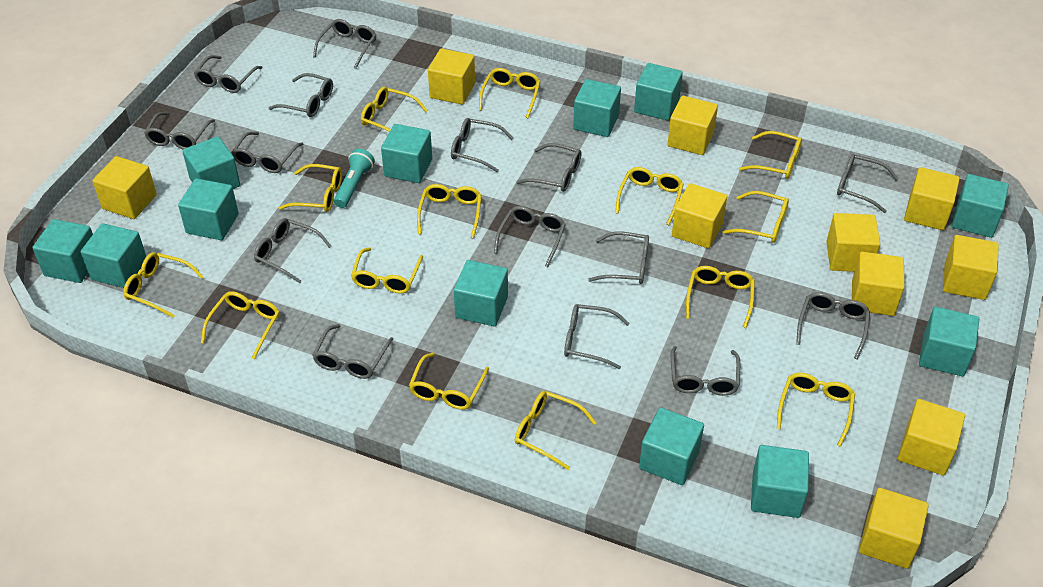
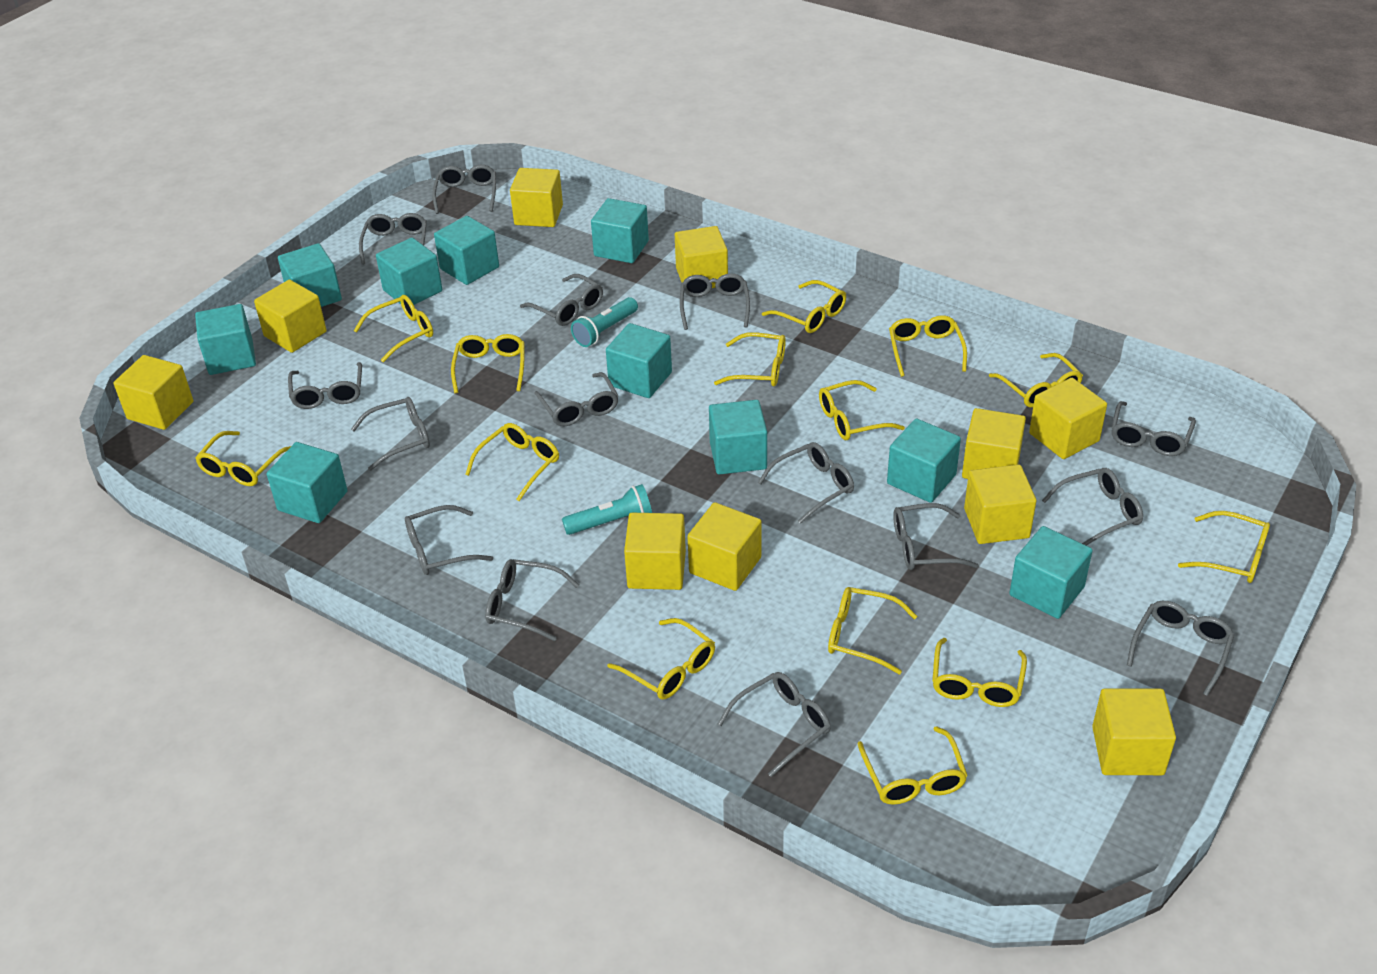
turquoise cube: [32,219,93,283] [81,223,146,288] [178,178,239,240] [182,136,240,189] [381,124,432,183] [454,260,508,326] [573,79,621,137] [634,63,683,121] [639,407,704,485] [751,445,809,518] [919,307,979,376] [952,174,1009,238] = 12 -> [195,304,256,375] [267,442,347,523] [278,243,342,307] [376,238,442,305] [434,216,499,285] [591,198,649,263] [606,323,672,398] [709,400,767,475] [887,419,961,503] [1010,526,1093,619] = 10
turquoise flashlight: [334,149,375,208] = 1 -> [562,484,652,535] [571,297,638,347] = 2

